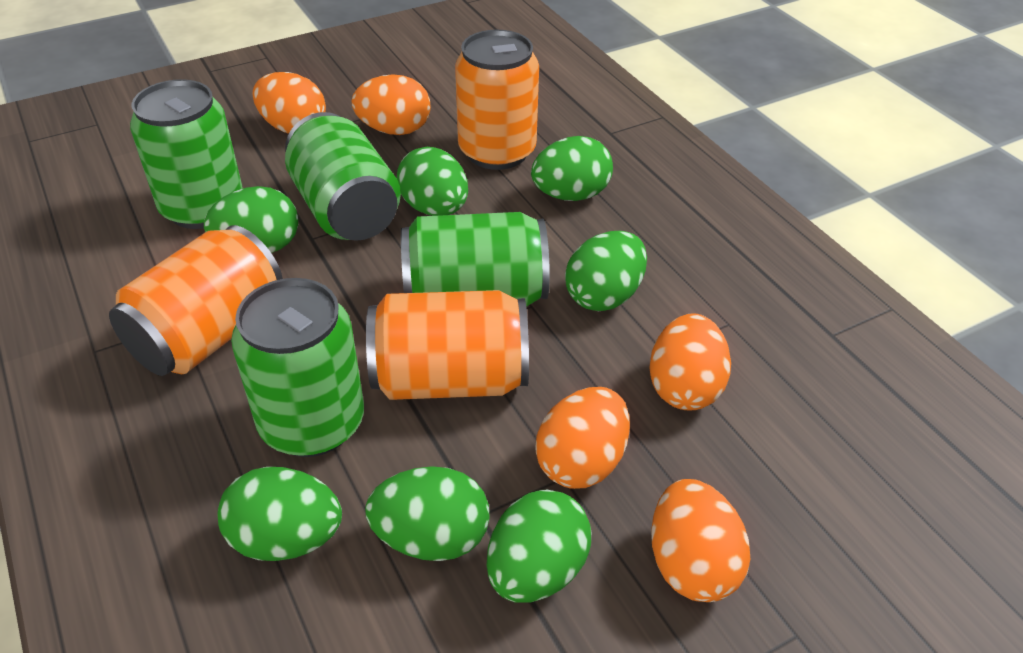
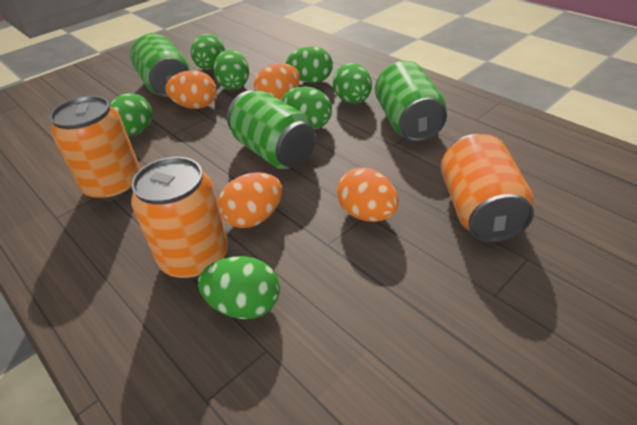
green can: [130,79,243,229] [231,278,364,457] [285,112,401,241] [401,212,550,307] = 4 -> [130,33,190,98] [227,91,316,169] [375,61,447,142] = 3
orange egg: [253,72,326,134] [351,74,431,135] [535,387,630,489] [649,313,731,411] [651,479,750,602] = 5 -> [165,70,216,109] [218,172,282,228] [254,63,300,101] [337,167,399,222] = 4

